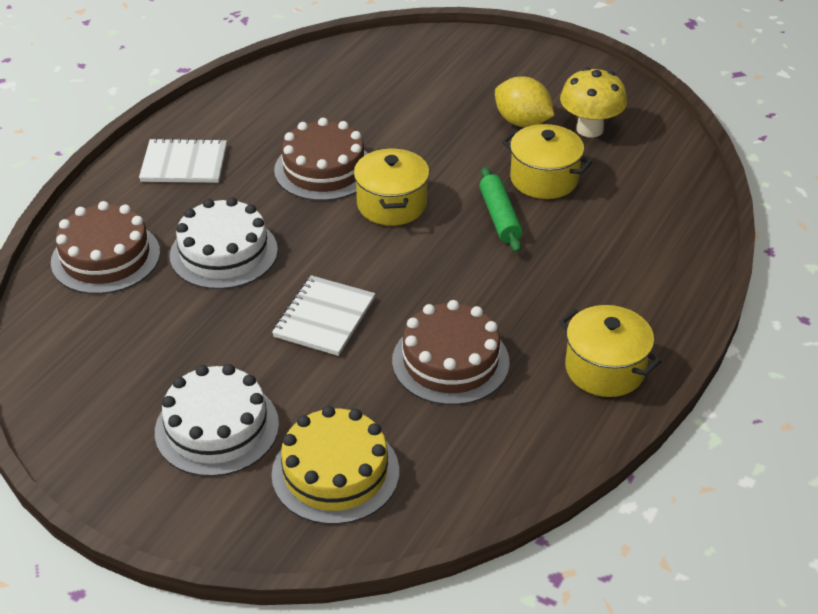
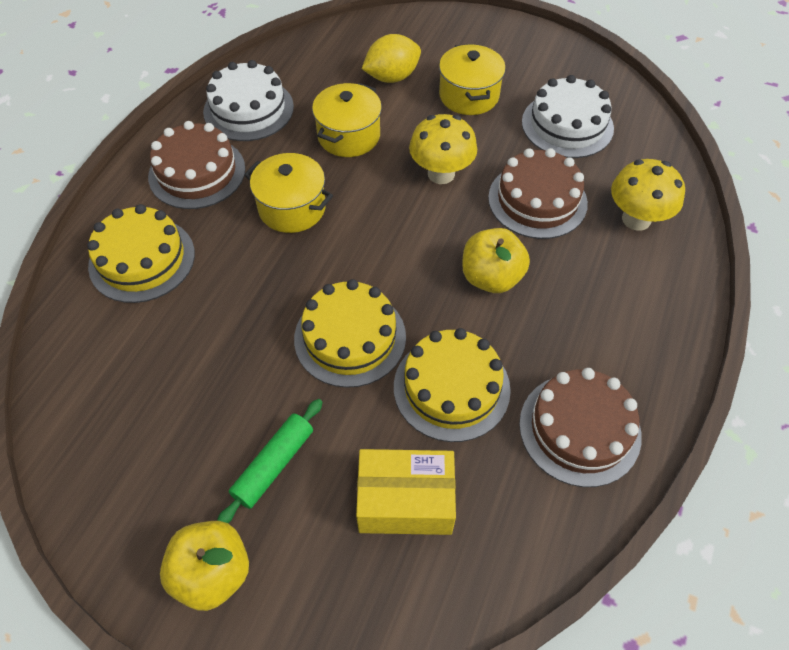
white notebook: [139,138,227,183] [272,275,375,356] = 2 -> none = 0
yellow apple: none = 0 -> [160,521,249,611] [462,228,530,293] = 2
yellow box: none = 0 -> [356,449,456,535] = 1
yellow cake: [271,406,399,525] = 1 -> [87,204,195,303] [294,279,406,388] [394,328,511,442] = 3
yellow mushroom: [560,67,627,138] = 1 -> [409,114,477,184] [611,159,685,231] = 2

